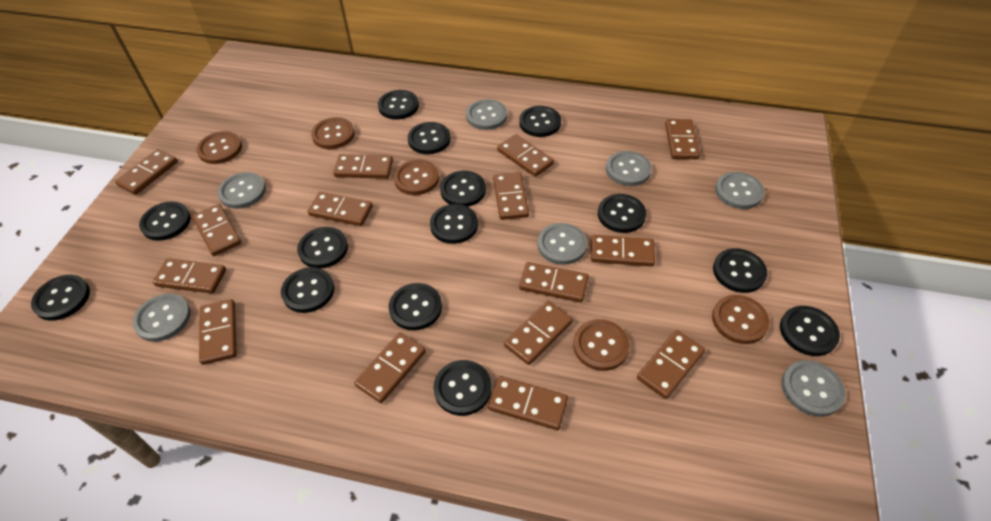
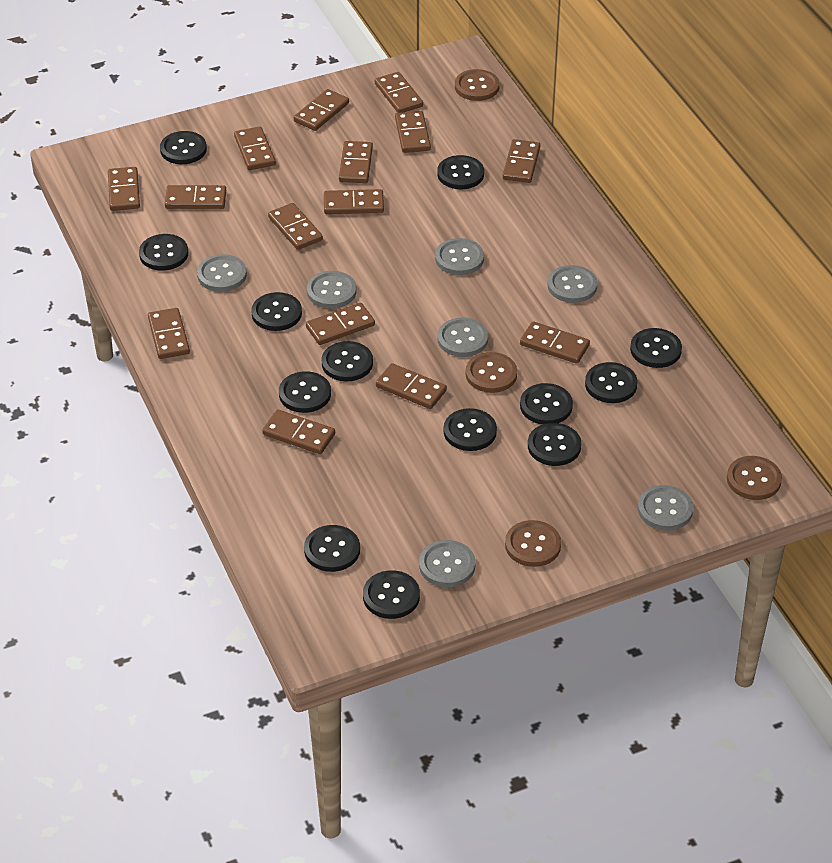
black button: [31,275,90,321] [139,202,191,241] [281,267,334,313] [297,227,348,268] [378,90,419,120] [389,283,442,330] [408,122,451,154] [430,204,478,244] [434,360,492,416] [440,171,486,207] [519,106,561,137] [598,194,646,233] [713,248,767,293] [780,306,840,356] = 14 -> [139,234,188,271] [160,131,207,164] [251,292,302,331] [279,371,331,413] [304,525,360,572] [322,341,373,381] [363,570,420,619] [437,155,484,189] [444,408,497,451] [520,383,573,425] [528,423,581,466] [585,362,637,403] [630,328,682,368] = 13
brown button: [196,131,242,164] [311,117,355,149] [394,159,439,195] [573,319,630,371] [712,295,770,344] = 5 -> [455,69,500,101] [465,352,517,393] [505,520,561,567] [727,456,782,500] = 4

